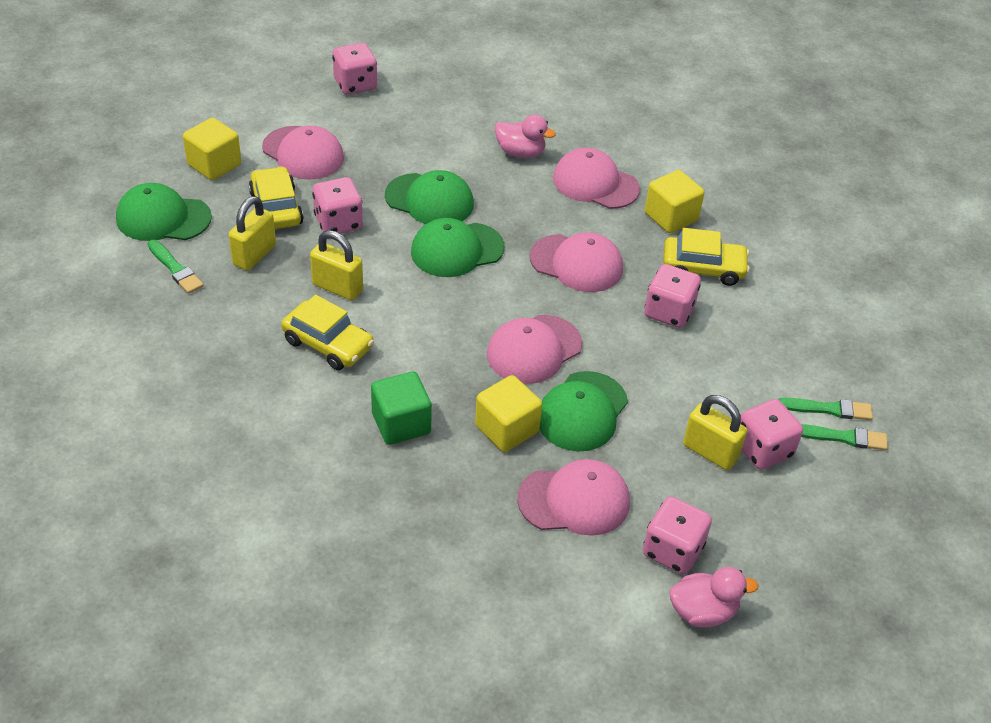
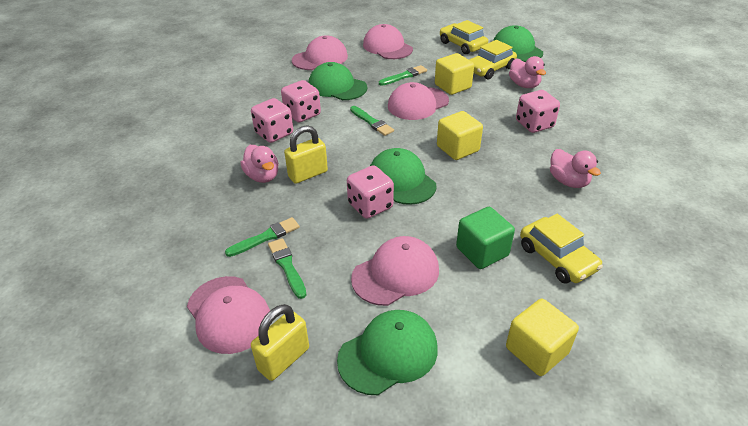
green brush: [148,240,204,294] [778,398,873,420] [801,424,888,451] = 3 -> [225,217,300,257] [268,238,307,299] [350,106,394,136] [379,65,427,86] = 4
pink dice: [312,177,363,234] [332,43,377,95] [643,496,712,574] [644,264,701,328] [741,399,803,470] = 5 -> [251,98,293,143] [281,80,321,122] [347,165,394,219] [516,90,560,133] = 4
pink duck: [495,114,556,158] [670,567,758,628] = 2 -> [240,145,279,183] [509,56,546,88] [550,149,601,188] = 3
yellow padlock: [229,196,276,271] [310,230,363,300] [683,395,747,470] = 3 -> [251,304,309,381] [284,125,328,184] = 2

